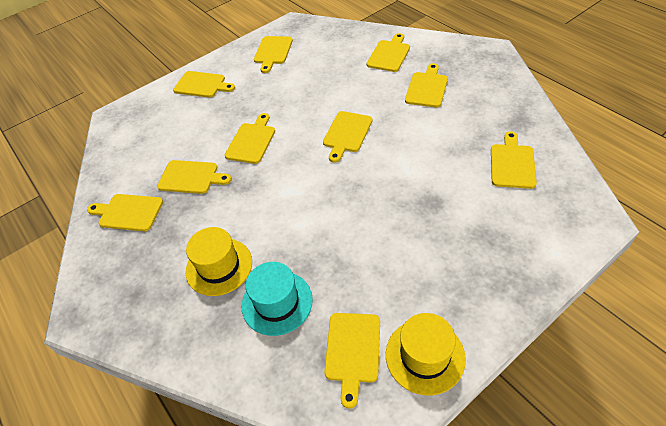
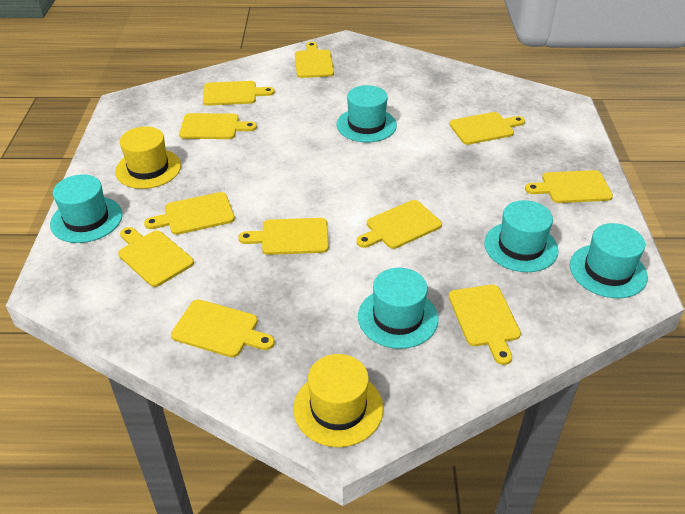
turquoise hat: [242,262,313,336] = 1 -> [50,174,122,243] [337,85,397,142] [358,268,438,349] [484,200,559,272] [570,223,648,298] = 5
yellow cutting board: [87,194,163,231] [157,160,232,194] [173,71,235,98] [225,113,275,164] [254,36,293,73] [323,111,373,163] [324,313,380,409] [367,33,410,72] [405,63,448,108] [491,131,537,189] = 10 -> [118,227,194,287] [144,192,235,235] [171,299,275,357] [179,113,257,139] [203,81,275,106] [238,218,329,255] [295,42,334,78] [357,200,442,249] [449,112,525,145] [449,285,521,365] [525,170,613,203] = 11

